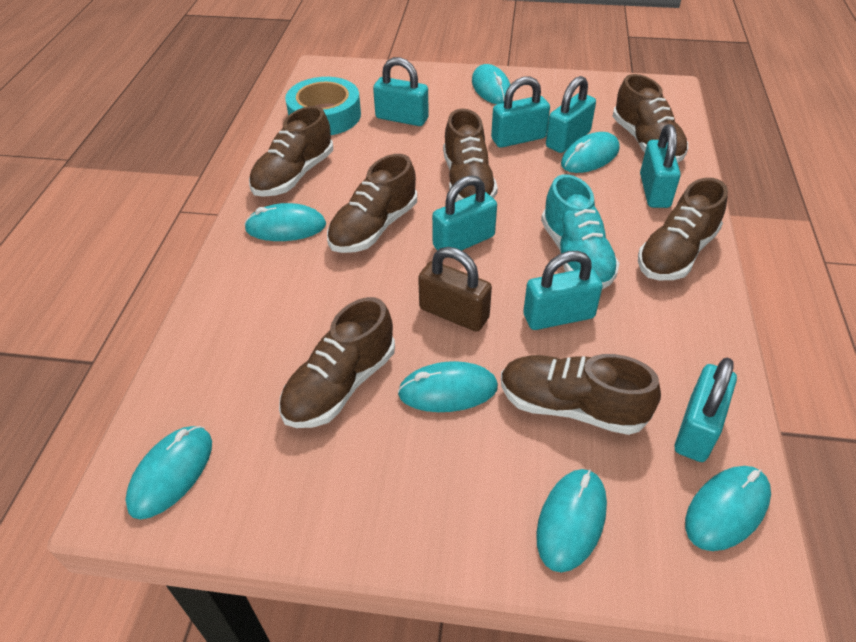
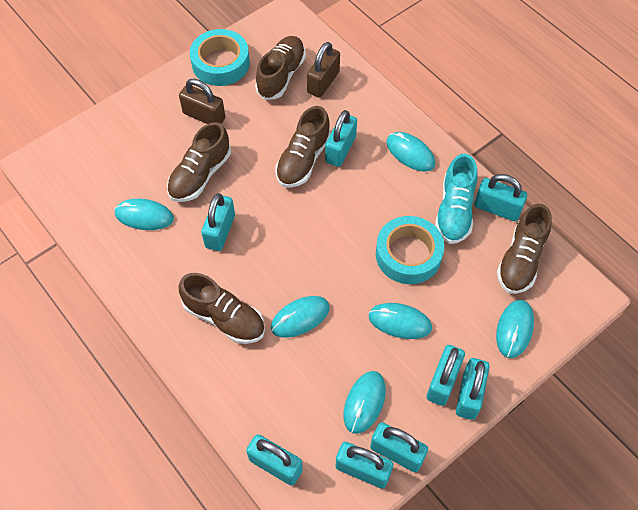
brown padlock: [418,247,492,332] = 1 -> [179,79,225,124] [307,42,340,98] = 2
brown shoe: [249,106,333,197] [279,297,395,428] [327,154,417,253] [443,109,498,201] [501,354,661,435] [613,74,688,163] [638,178,728,280] = 7 -> [167,122,231,202] [179,273,265,344] [255,36,306,100] [276,106,331,188] [497,204,552,294] = 5
turquoise mouse: [125,426,212,520] [244,203,326,241] [398,361,498,412] [472,64,510,104] [536,469,607,572] [561,132,620,173] [685,466,771,551] = 7 -> [114,199,174,230] [271,296,330,338] [344,371,386,434] [369,303,432,339] [386,132,435,172] [496,300,534,358] = 6
turquoise padlock: [373,57,429,126] [432,175,497,251] [491,76,550,148] [523,251,603,330] [546,76,596,153] [640,124,681,208] [675,358,737,462] = 7 -> [201,193,235,251] [246,434,303,486] [325,110,357,167] [335,442,393,489] [370,422,428,472] [426,345,465,406] [456,358,490,420] [474,174,527,221] = 8
turquoise tape: [285,77,361,135] = 1 -> [190,29,250,86] [376,216,444,284] = 2

